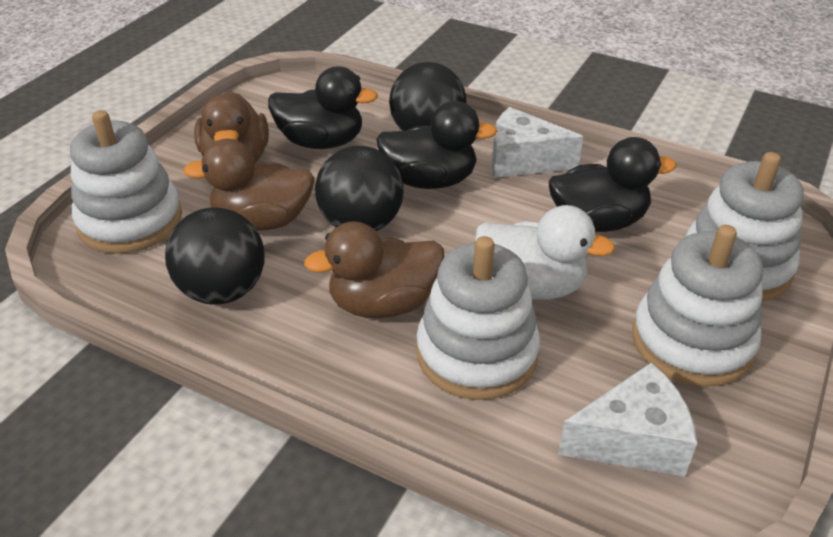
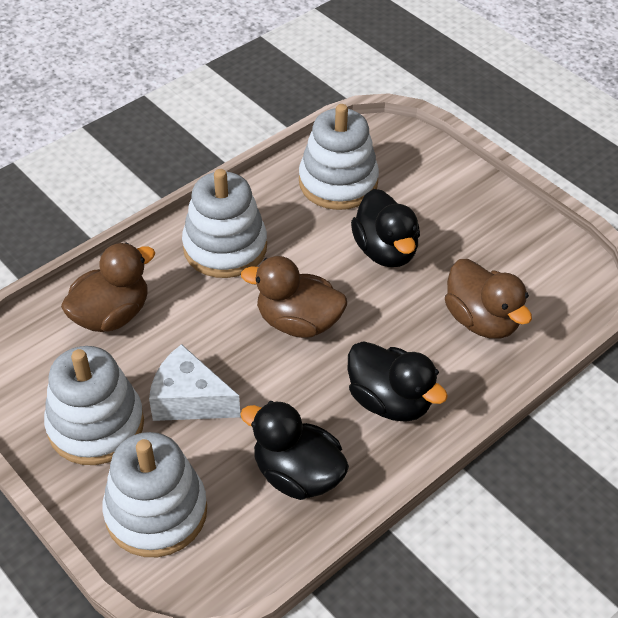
black ball: [165,207,265,305] [315,146,404,231] [389,62,466,131] = 3 -> none = 0
white cheese: [492,107,583,178] [558,363,697,476] = 2 -> [149,344,241,421] = 1
white duck: [475,205,615,300] = 1 -> none = 0

